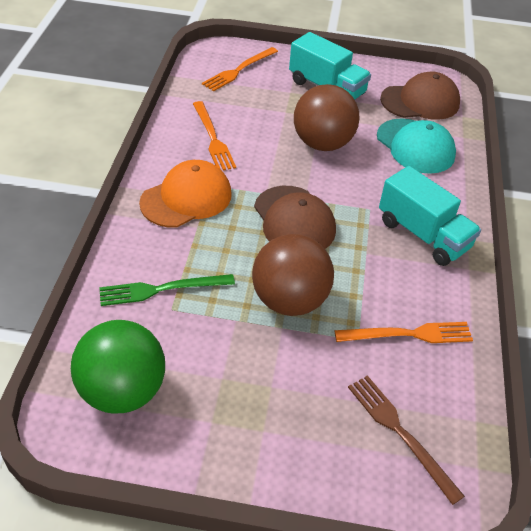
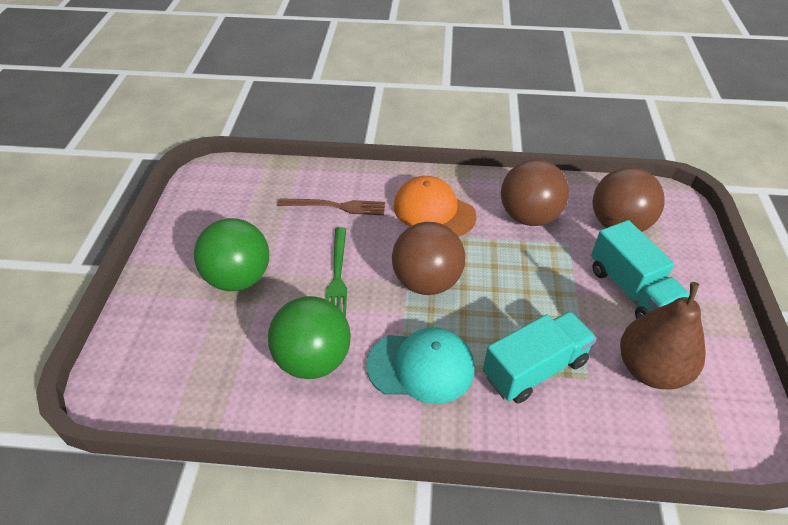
brown ball: [252,234,334,316] [294,84,359,151] = 2 -> [392,222,465,295] [501,159,569,226] [593,167,665,232] = 3
brown cap: [254,186,336,249] [380,71,460,120] = 2 -> none = 0
brown pear: none = 0 -> [620,282,706,389] = 1
green ball: [71,320,165,413] = 1 -> [194,218,269,291] [268,296,351,379] = 2
orange fork: [193,101,236,170] [202,47,278,91] [335,322,473,343] = 3 -> none = 0

